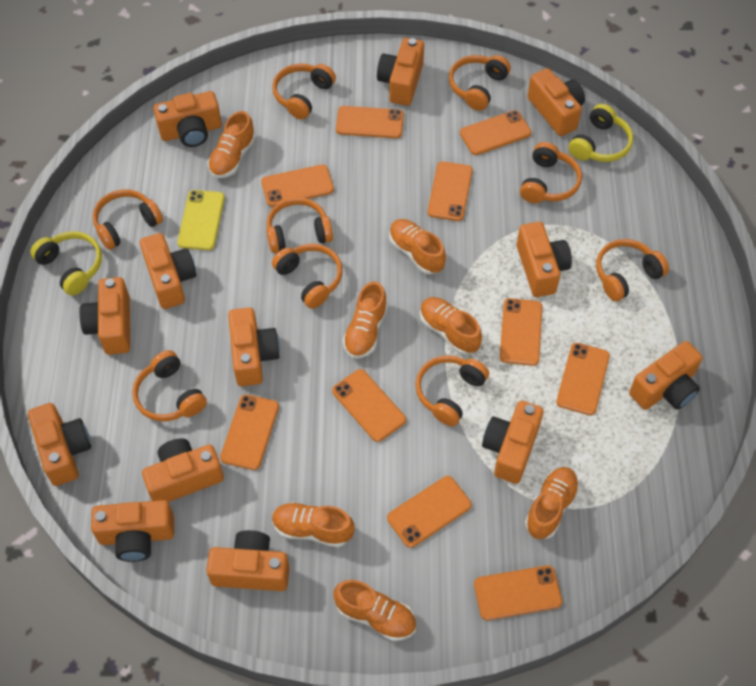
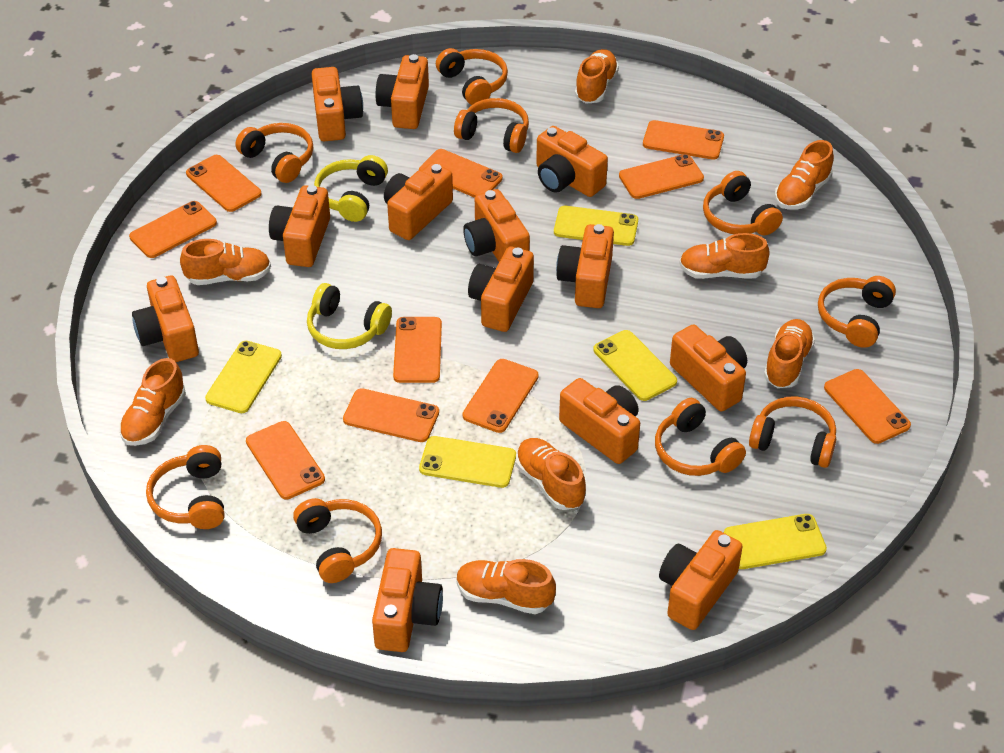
orange shoe: [208,111,256,178] [272,502,354,548] [333,580,416,641] [343,281,388,358] [389,219,446,274] [420,297,482,355] [525,467,580,539] = 7 -> [119,358,186,446] [180,239,271,285] [457,559,556,614] [516,438,586,510] [575,49,619,104] [679,233,770,279] [764,319,815,388] [775,140,834,210] = 8
yellow phone: [178,190,225,250] = 1 -> [205,341,282,413] [419,436,516,488] [554,206,638,246] [593,330,677,401] [724,514,827,569] = 5

